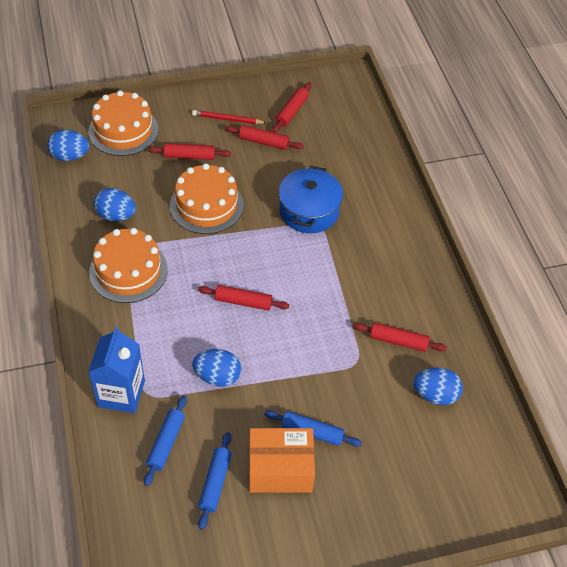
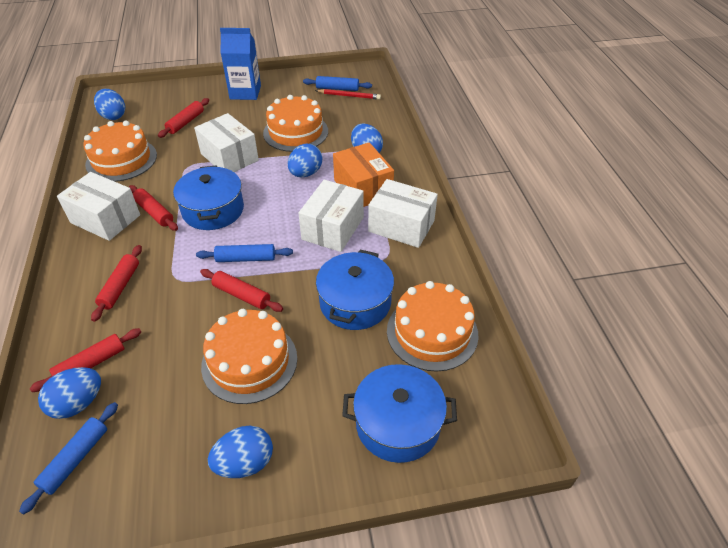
blue egg: [47,130,89,161] [94,188,136,221] [192,349,241,387] [413,368,463,405] = 4 -> [38,367,101,419] [94,89,125,120] [208,426,273,478] [288,143,322,177] [351,123,383,153] = 5
blue pot: [278,166,343,233] = 1 -> [173,165,244,230] [316,250,394,330] [342,364,457,463] = 3
orange cake: [88,90,158,156] [89,228,168,303] [170,163,243,234] = 3 -> [83,121,157,182] [201,309,297,404] [263,95,328,152] [387,281,479,372] = 4
white box: none = 0 -> [57,172,140,241] [194,113,259,172] [298,180,364,252] [368,179,438,248] = 4

